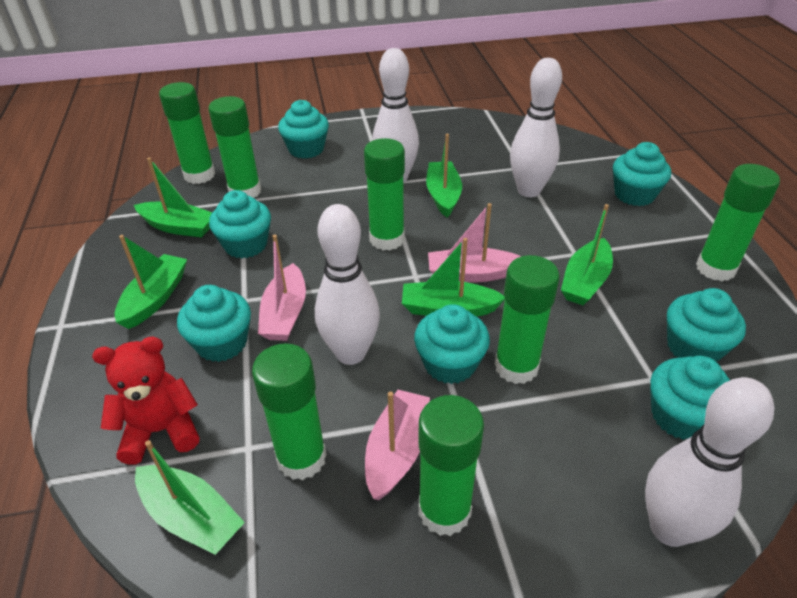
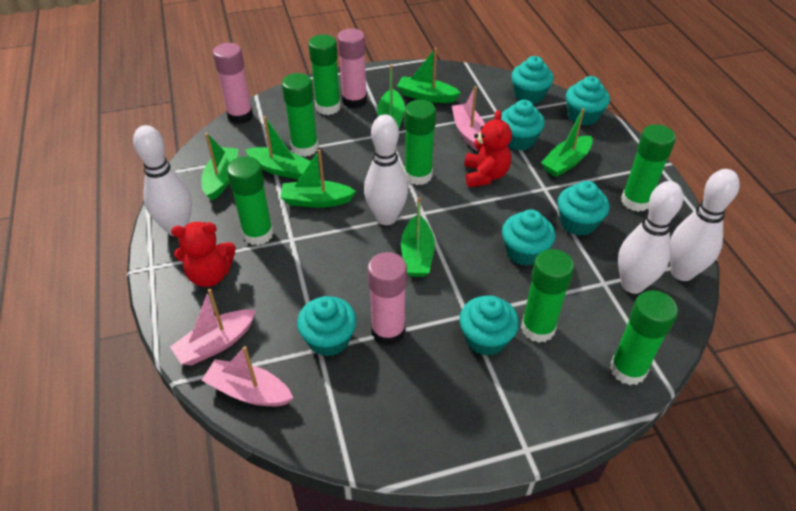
green boat: [115,235,187,329] [134,157,212,238] [135,440,245,555] [402,238,505,317] [426,134,462,217] [561,204,613,305] = 6 -> [201,133,239,201] [245,116,311,180] [280,149,356,208] [377,65,405,128] [397,48,461,103] [401,197,435,277] [541,108,593,177] = 7
pink glue stick: none = 0 -> [213,43,253,124] [337,28,367,108] [368,252,407,346] = 3
red teddy bear: [92,337,200,465] = 1 -> [171,222,236,287] [464,110,512,188] = 2

